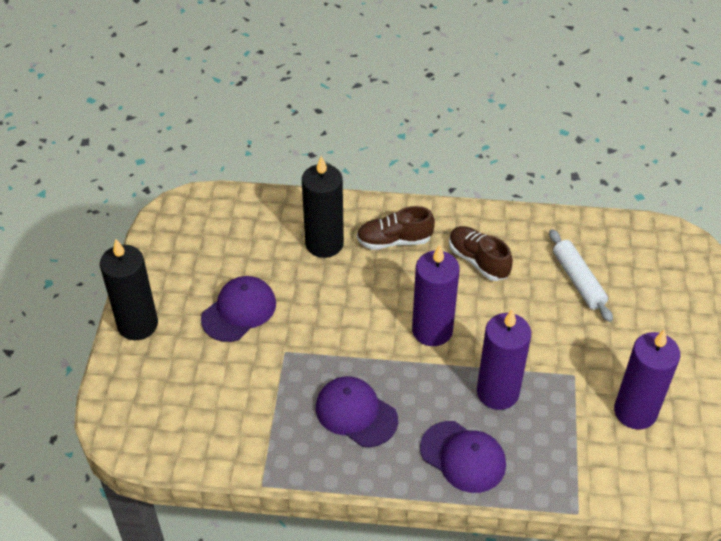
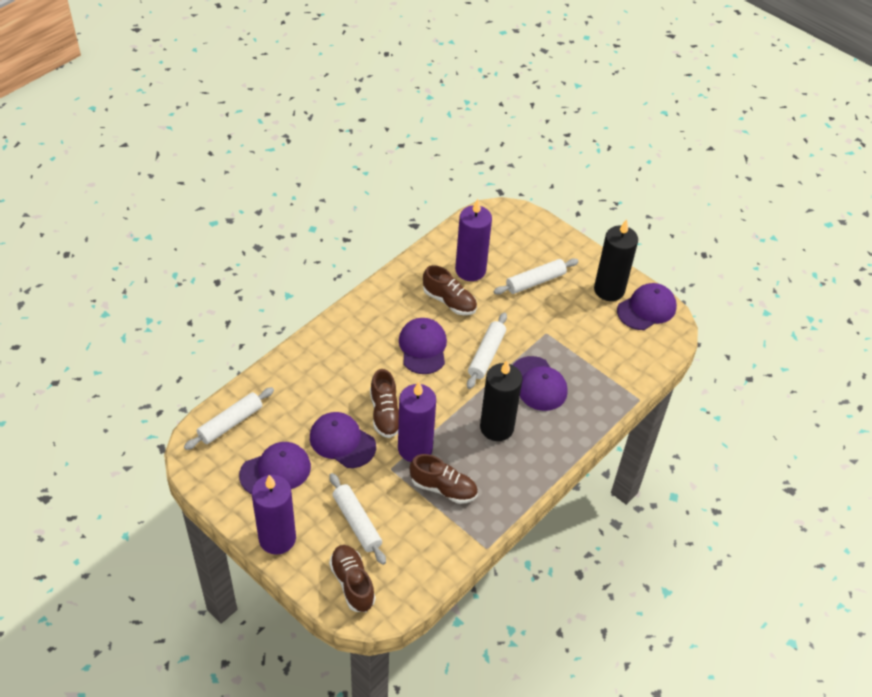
brown shoe: [357,206,435,250] [449,226,513,281] = 2 -> [329,545,376,612] [370,369,399,438] [410,454,478,504] [423,265,477,315] = 4
purple cap: [201,276,276,342] [316,376,398,447] [420,421,506,493] = 3 -> [239,442,311,494] [310,412,376,468] [399,318,447,374] [513,356,568,411] [617,283,677,330] = 5
white rolling pin: [549,229,613,322] = 1 -> [184,387,274,450] [329,473,386,565] [467,313,507,389] [493,258,579,295] = 4

